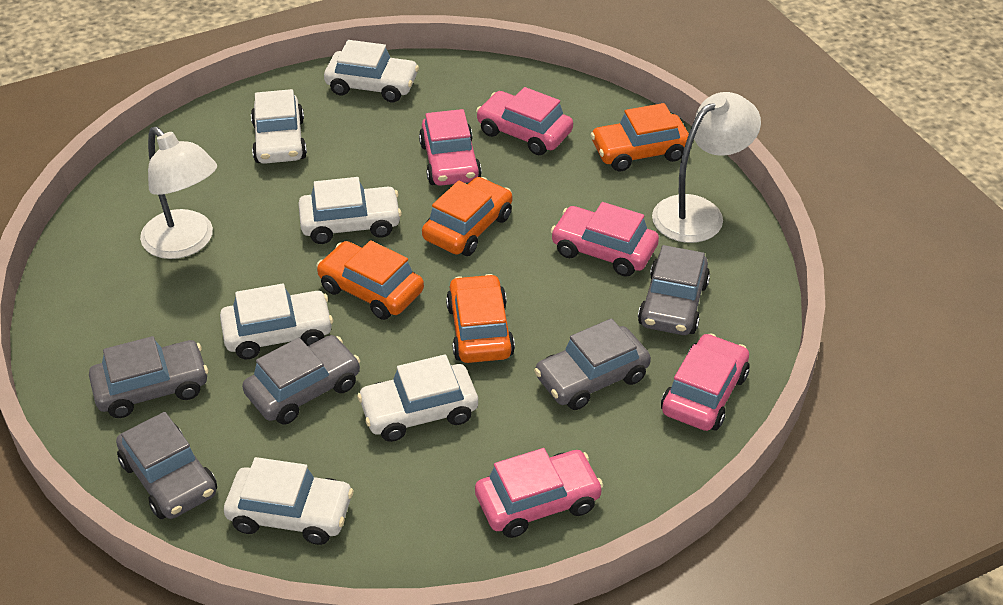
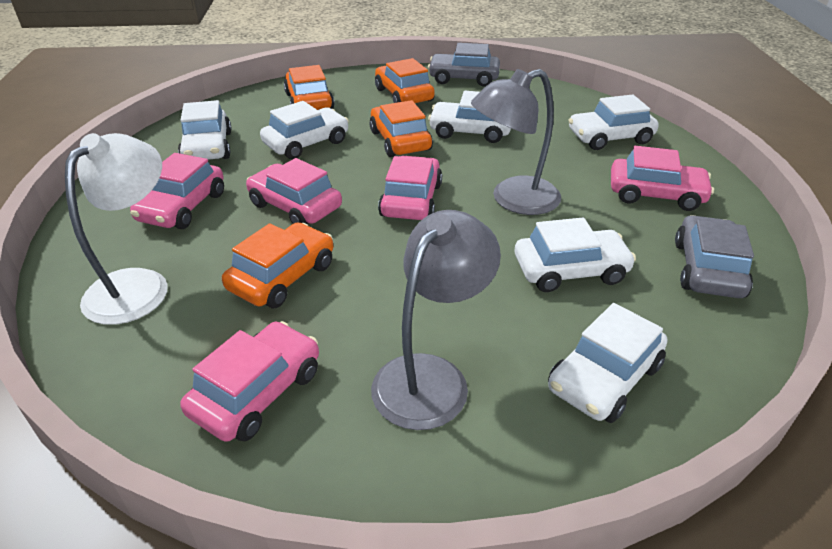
grey car: [89,336,208,418] [116,412,217,519] [242,335,360,425] [534,318,651,410] [638,245,710,335] = 5 -> [428,43,500,87] [675,215,754,298] = 2
grey lamp: none = 0 -> [371,210,501,430] [471,69,561,215] = 2
white lamp: [140,126,217,259] [652,92,761,243] = 2 -> [65,133,168,325] = 1

